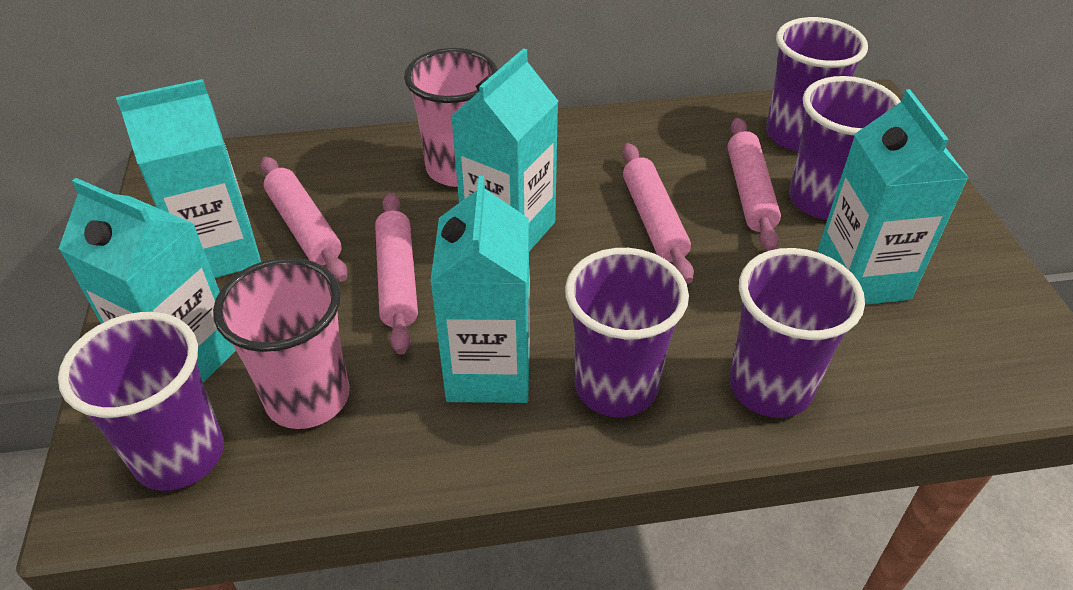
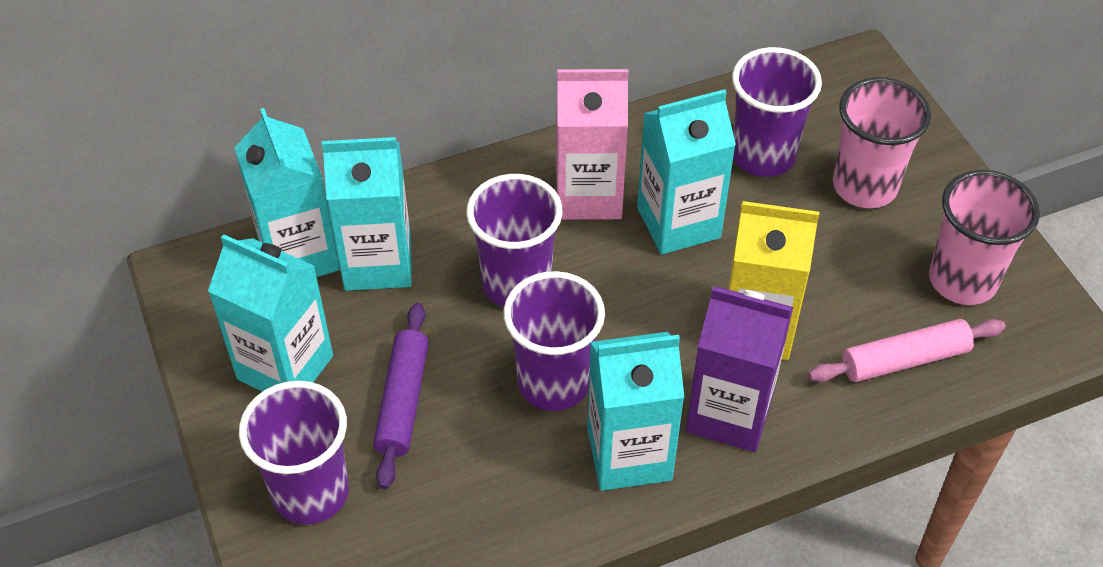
pink carton: none = 0 -> [556,69,628,220] = 1
pink rolling pin: [260,157,348,282] [375,193,418,355] [622,143,694,284] [728,118,781,251] = 4 -> [808,319,1006,382] = 1
purple carton: none = 0 -> [686,287,793,452] = 1
purple cup: [58,312,224,491] [565,248,689,417] [729,248,865,418] [766,17,868,151] [789,76,901,220] = 5 -> [239,381,349,525] [466,174,563,307] [503,271,605,411] [732,47,822,177] = 4
purple rolling pin: none = 0 -> [373,303,429,489] = 1
yellow carton: none = 0 -> [728,201,819,360] = 1

